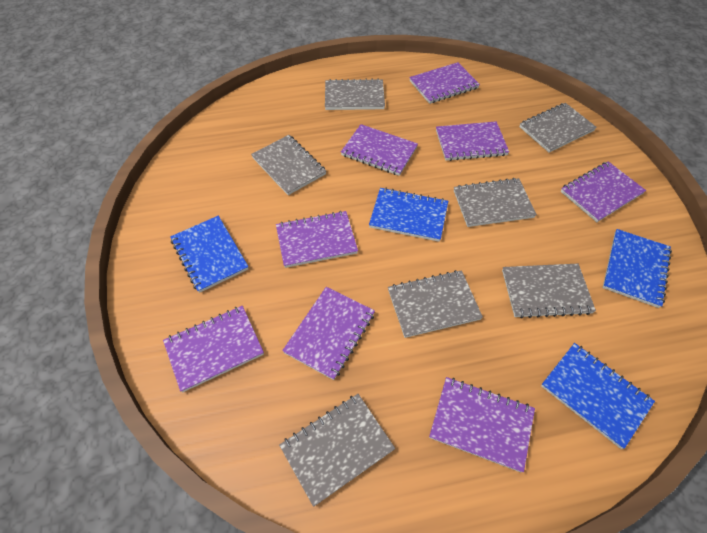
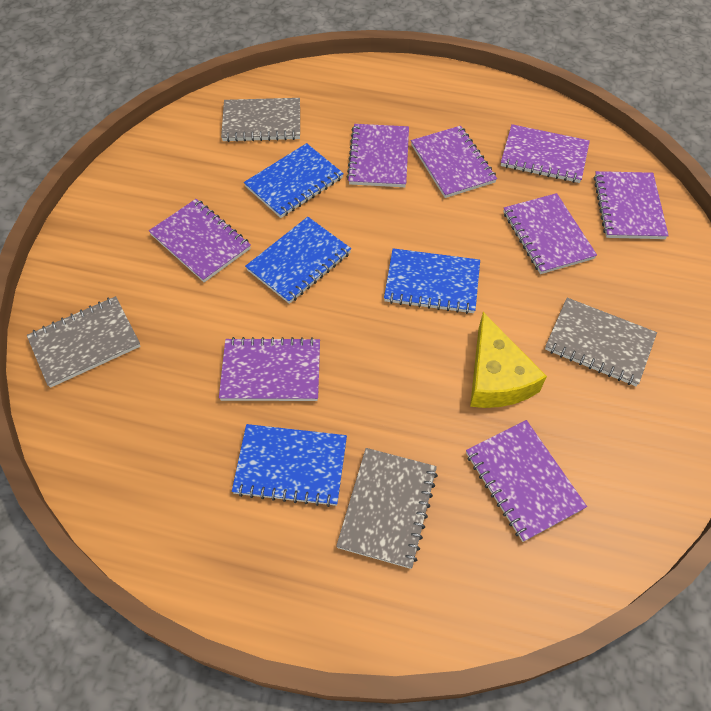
grey notebook: [251,135,326,195] [279,394,395,507] [325,79,385,110] [388,270,483,338] [454,178,537,227] [502,264,596,318] [519,103,597,152] = 7 -> [27,296,141,388] [221,98,300,142] [336,448,438,569] [545,298,657,386] = 4
yellow cheese: none = 0 -> [470,312,547,408] = 1

